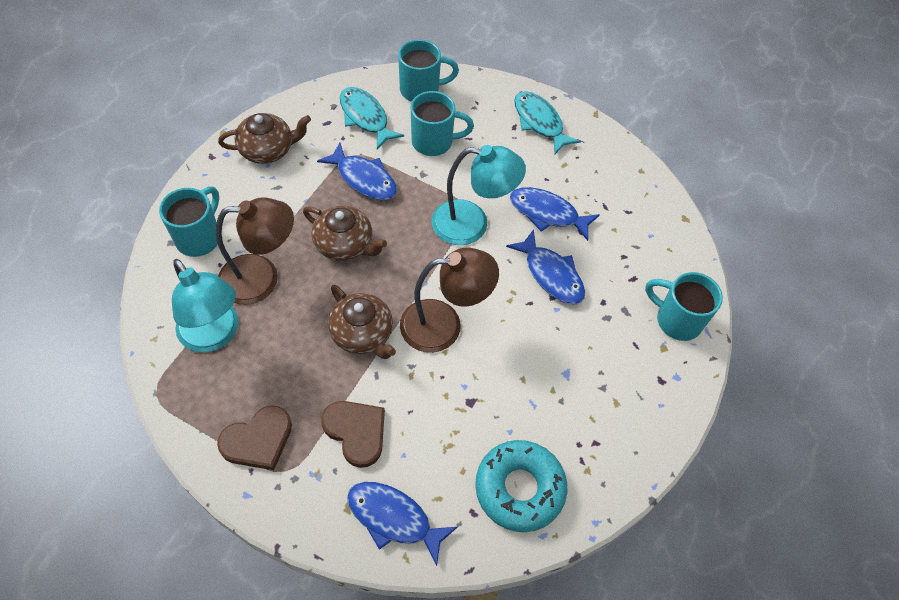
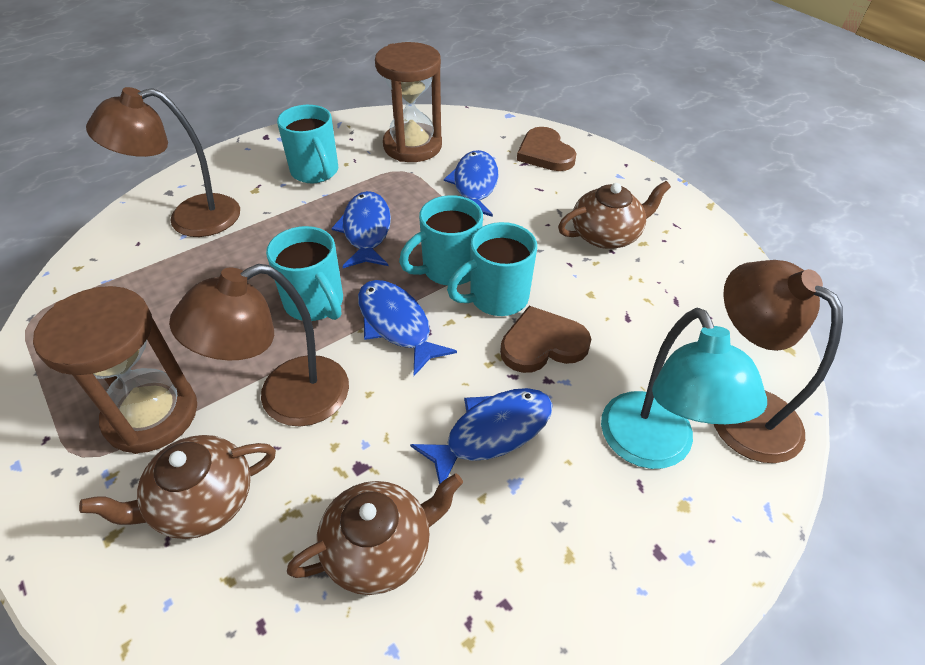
brown hourglass: none = 0 -> [33,286,197,454] [375,42,442,162] = 2
brown lamp: [216,198,294,305] [400,248,499,353] = 2 -> [86,87,240,237] [169,264,349,426] [714,260,843,463] = 3
turquoise donut: [475,440,567,532] = 1 -> none = 0
turquoise fish: [340,87,404,149] [514,91,581,154] = 2 -> none = 0
turquoise lamp: [172,259,239,352] [432,145,526,245] = 2 -> [601,308,767,469] = 1

